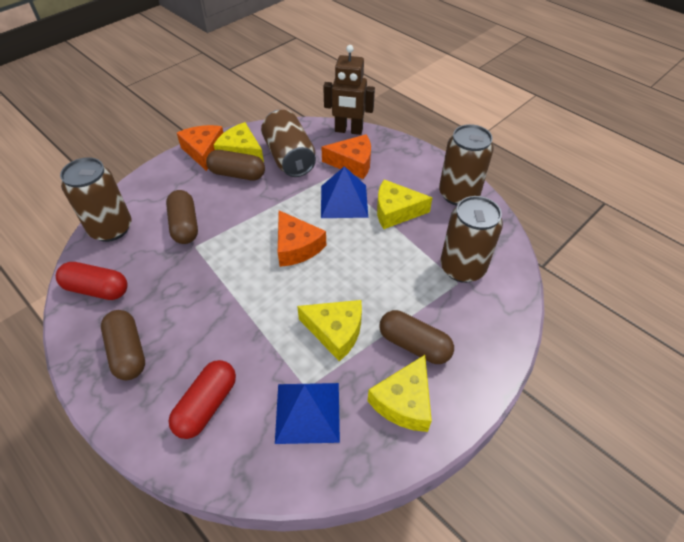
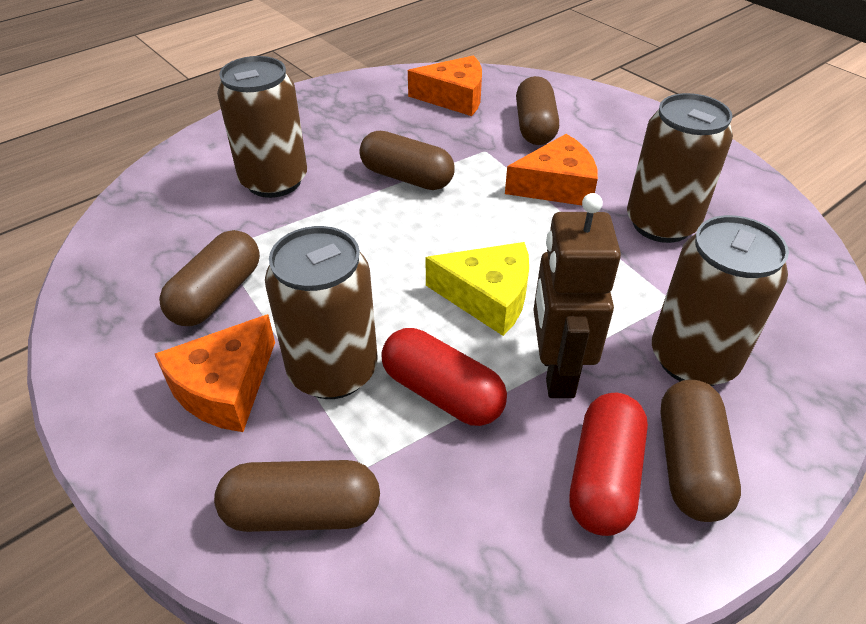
blue pyramid: [275,383,340,444] [321,166,368,218] = 2 -> none = 0
brown capsule: [101,310,145,380] [166,190,198,244] [206,150,265,180] [379,310,454,364] = 4 -> [159,230,260,326] [214,460,380,532] [359,131,455,190] [516,76,559,145] [660,379,741,522] = 5
yellow cheese: [214,122,264,162] [297,300,362,362] [368,355,432,432] [377,179,432,229] = 4 -> [426,242,529,336] = 1

